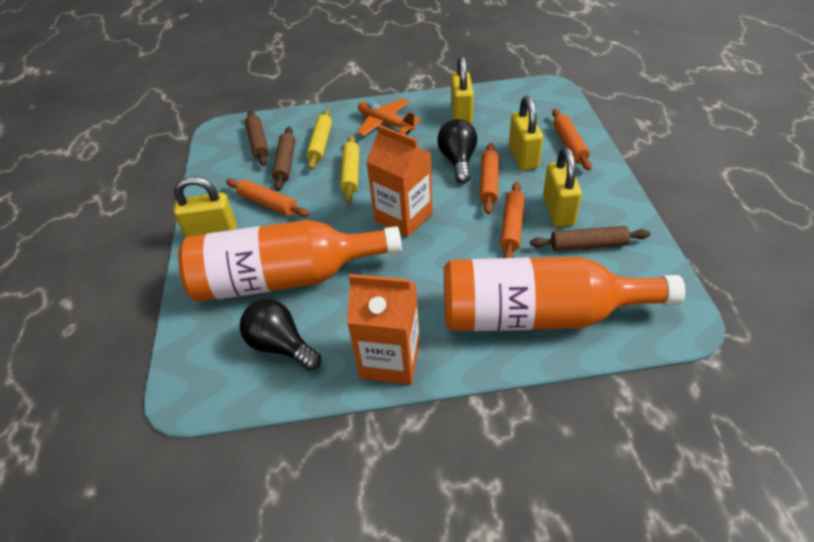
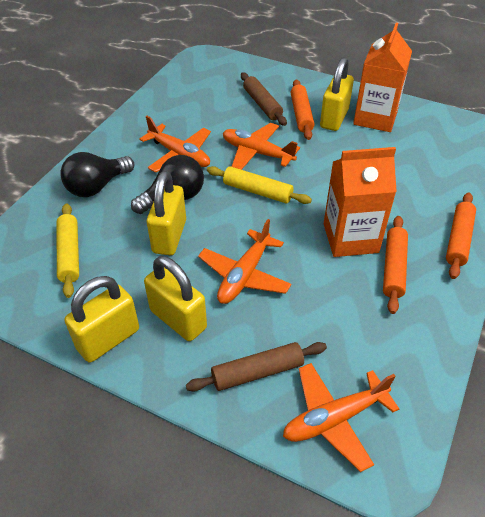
brown rolling pin: [245,110,269,166] [272,127,295,191] [530,226,650,251] = 3 -> [186,342,327,392] [241,73,287,126] = 2
orange bottle: [178,220,402,302] [444,257,685,331] = 2 -> none = 0
orange plane: [357,98,421,136] = 1 -> [139,116,211,173] [198,219,291,304] [223,123,300,170] [283,363,399,472] = 4
orange rolling pin: [226,179,309,217] [480,143,499,214] [500,182,525,258] [552,109,592,170] = 4 -> [291,79,314,140] [383,216,408,314] [446,192,476,279] = 3

